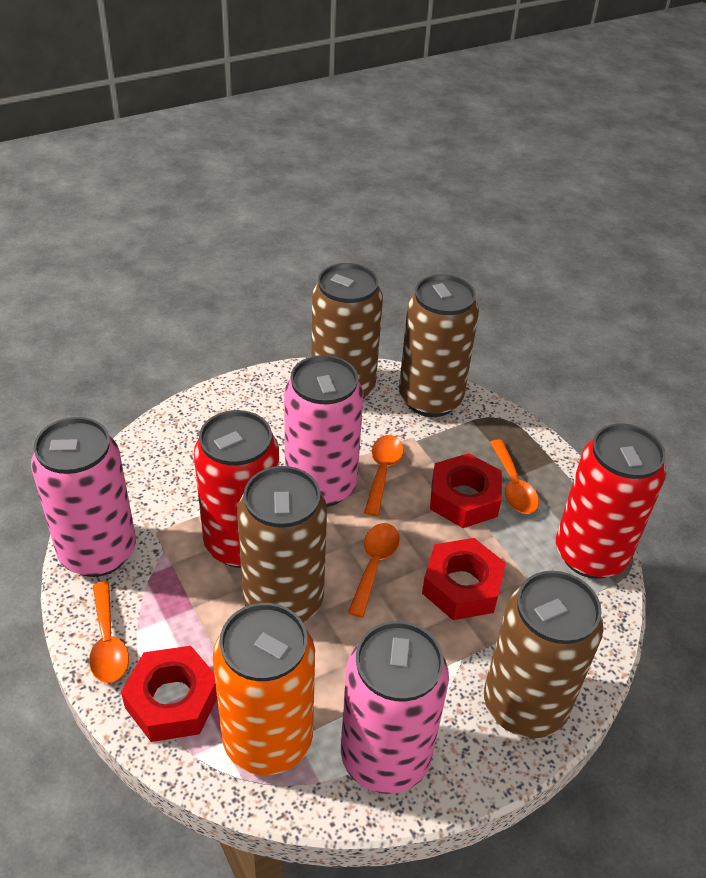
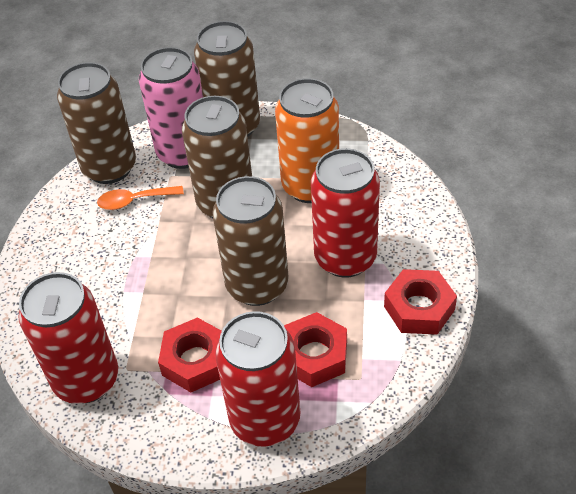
orange spoon: [89,582,129,683] [348,523,400,618] [364,435,404,516] [490,439,539,514] = 4 -> [97,186,184,210] = 1
pink can: [31,417,136,577] [284,355,364,507] [341,621,449,794] = 3 -> [139,47,203,169] = 1
red can: [194,410,279,568] [556,423,666,579] = 2 -> [18,272,118,404] [215,311,300,447] [311,148,380,278] = 3

